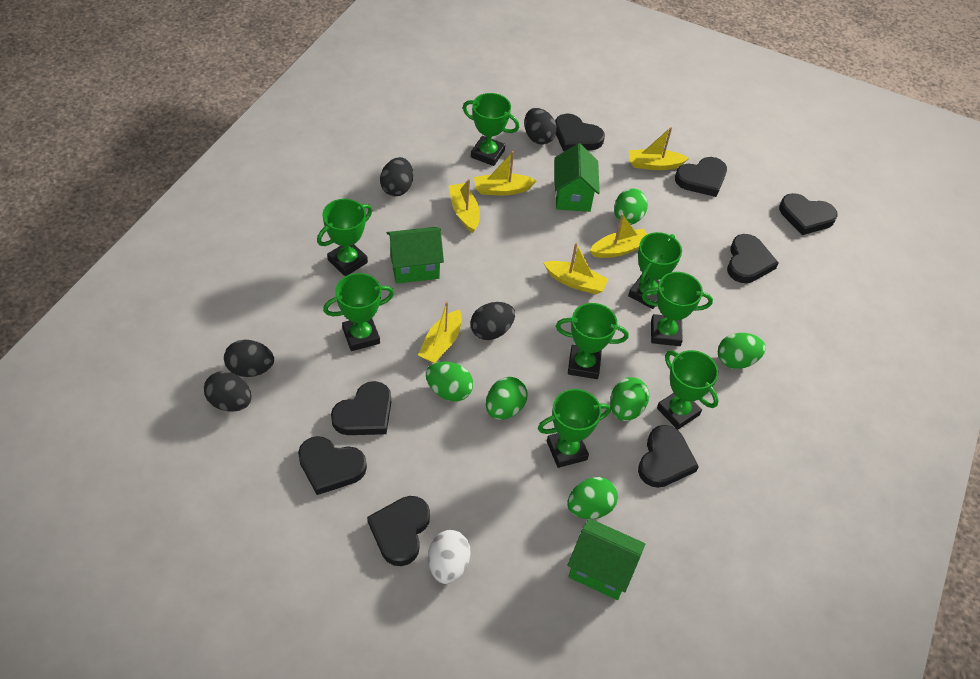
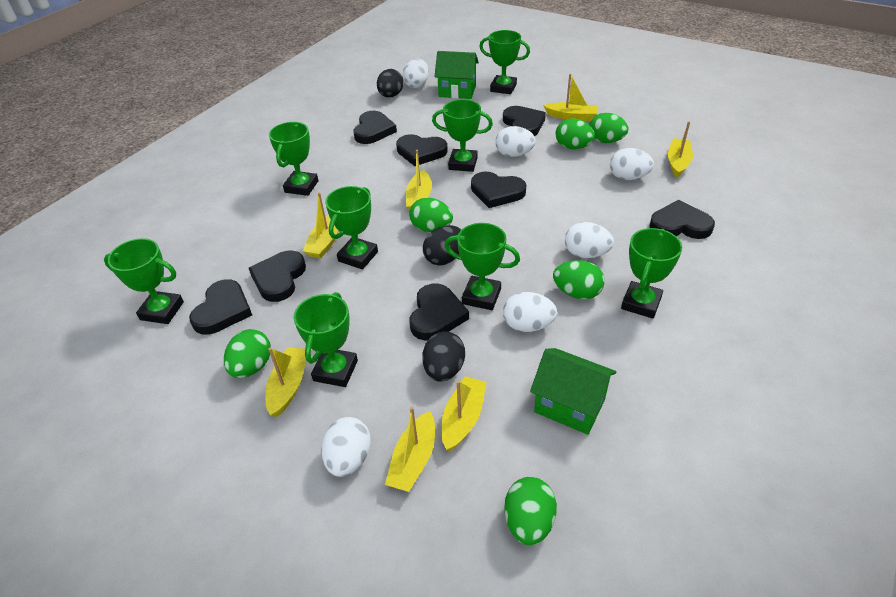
black egg: [204,371,252,412] [224,340,274,377] [380,157,413,196] [470,302,515,340] [524,108,557,144] = 5 -> [377,69,404,97] [422,331,465,382] [423,225,461,266] = 3
green house: [387,227,444,284] [554,143,600,212] [567,518,645,600] = 3 -> [434,51,479,99] [530,348,616,435] = 2
white egg: [428,530,471,584] = 1 -> [321,417,371,477] [402,59,429,88] [495,126,536,157] [503,292,557,332] [565,222,614,258] [610,148,654,180] = 6
yellow boat: [418,301,462,363] [449,179,480,233] [474,151,537,195] [543,243,609,294] [590,214,647,258] [629,127,689,170] = 6 -> [265,347,306,417] [303,192,338,258] [385,407,435,492] [406,150,432,210] [441,376,487,451] [543,74,598,121] [668,121,693,178] = 7

